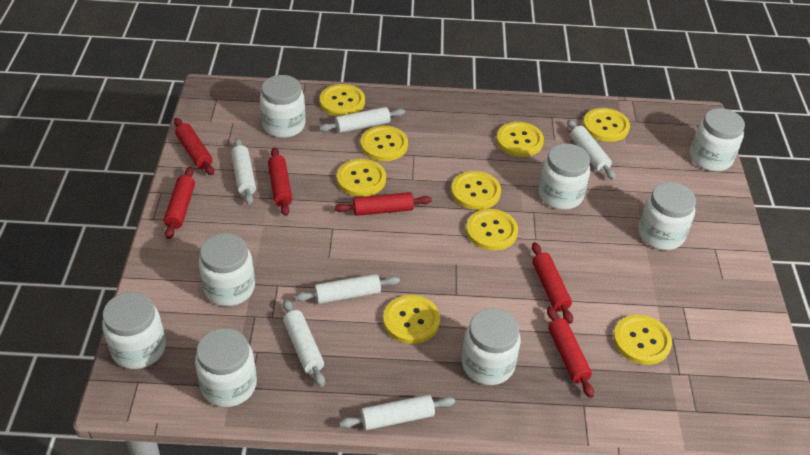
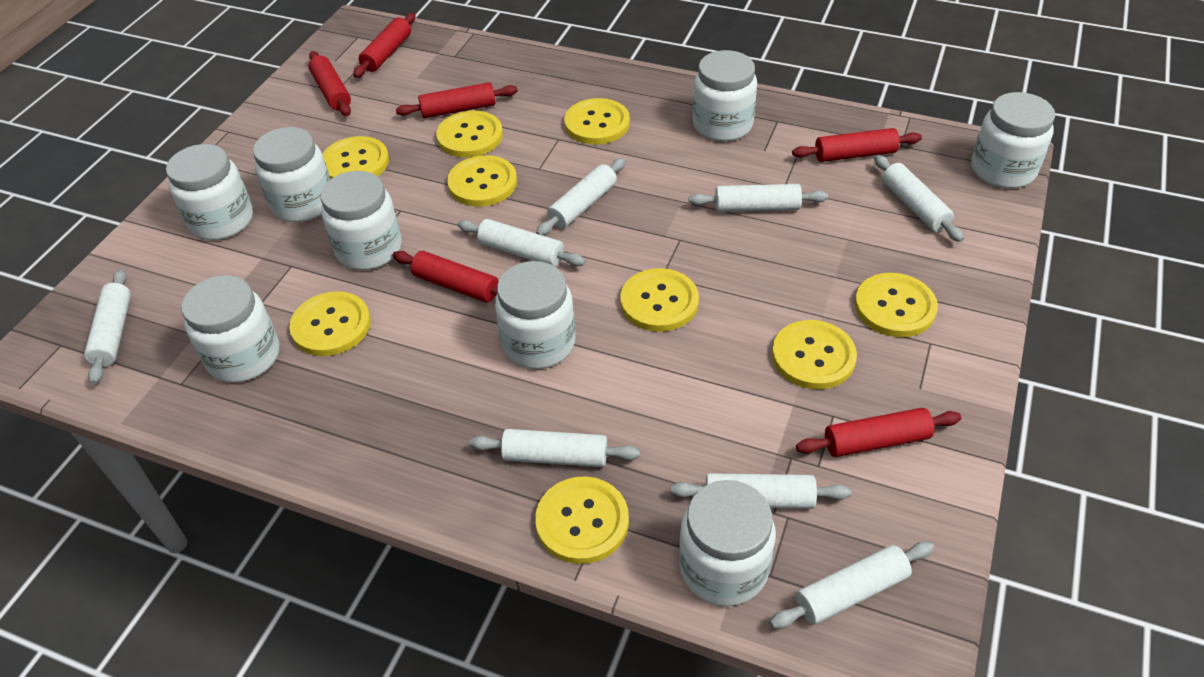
white rolling pin: [231,138,256,205] [283,299,325,387] [295,274,400,304] [319,107,405,133] [339,395,455,430] [567,119,616,180] = 6 -> [84,269,131,384] [457,219,586,267] [470,429,640,467] [536,158,626,236] [671,473,851,509] [689,184,828,212] [770,541,934,629] [874,155,964,242] = 8

